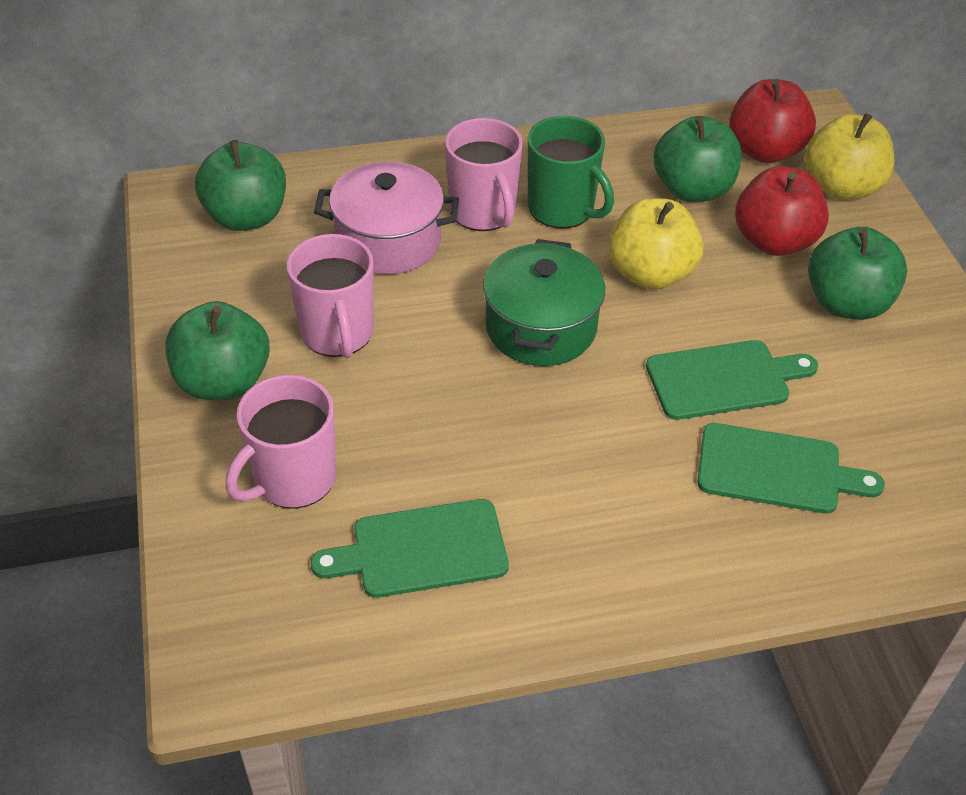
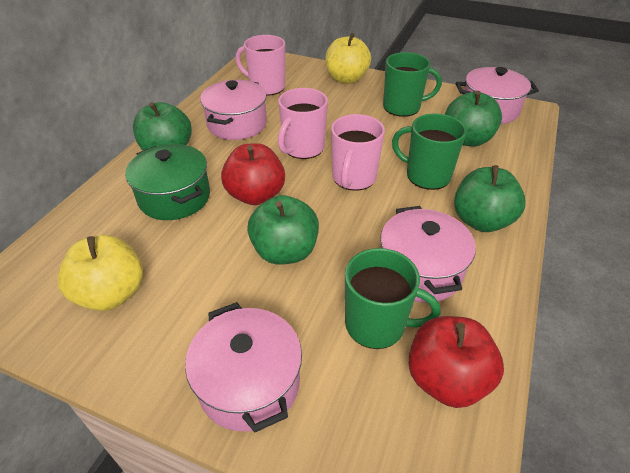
green cutting board: [310,499,509,598] [646,340,818,420] [698,423,885,514] = 3 -> none = 0
green mug: [528,116,614,229] = 1 -> [345,248,440,349] [383,52,442,117] [392,113,467,190] = 3
pink pot: [314,161,459,274] = 1 -> [185,302,302,432] [200,80,267,140] [380,206,476,303] [456,67,539,124] = 4

